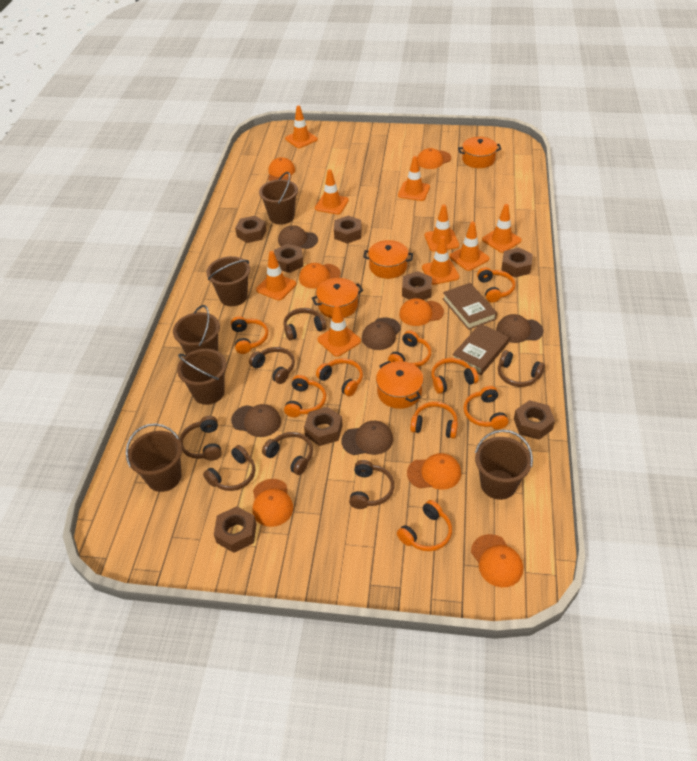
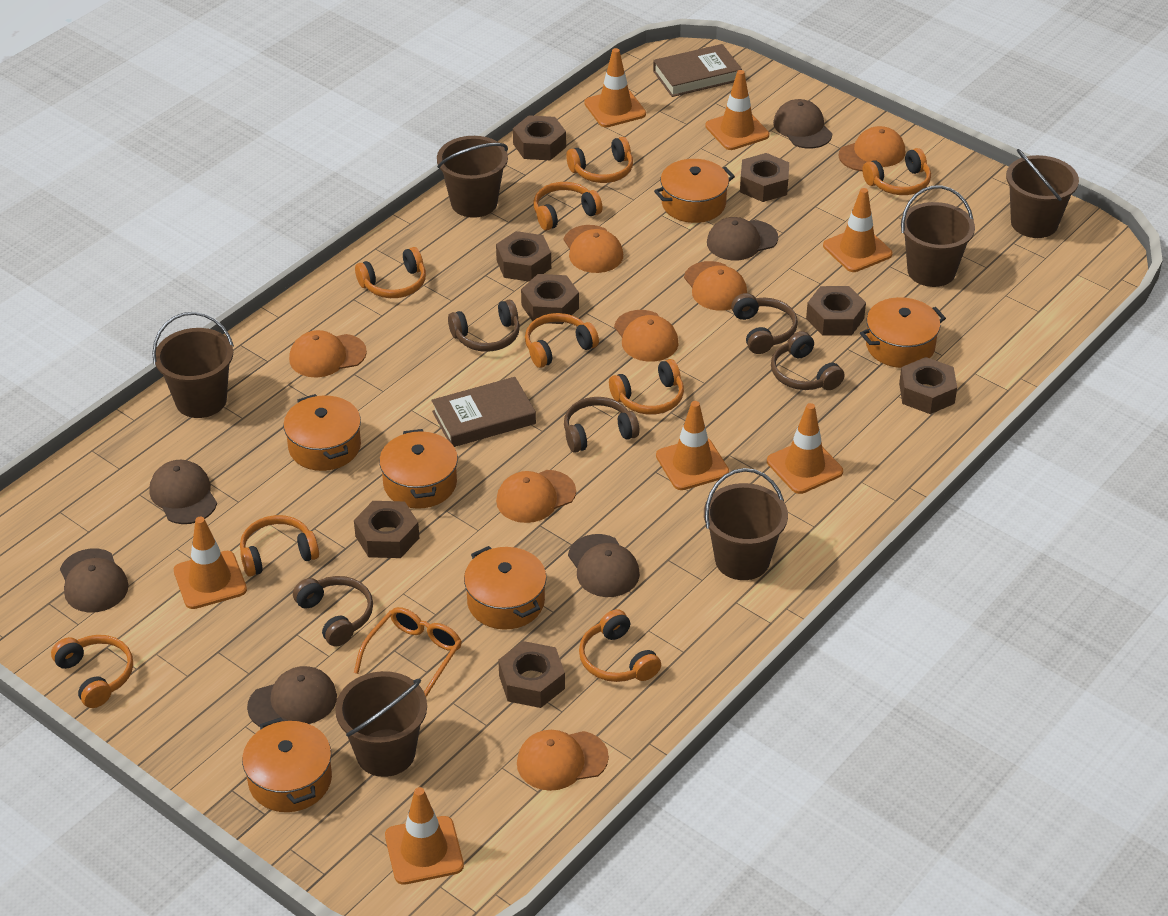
brown cap: [231,404,281,437] [278,225,318,249] [341,421,393,455] [362,317,401,350] [496,314,543,343] = 5 -> [60,548,129,613] [149,460,217,524] [247,666,337,727] [568,534,640,597] [707,217,778,260] [773,99,832,148] = 6
brown headphones: [180,416,222,461] [203,445,255,491] [249,347,295,384] [262,432,313,475] [283,308,326,340] [349,460,394,509] [498,350,545,387] = 7 -> [293,576,373,646] [448,300,520,352] [564,397,639,453] [731,293,798,354] [771,331,845,390] = 5
orange glasses: none = 0 -> [354,607,462,697] = 1
orange pot: [312,278,363,318] [363,240,413,279] [376,361,424,409] [458,137,501,168] = 4 -> [242,717,332,812] [283,394,361,471] [379,429,458,509] [464,546,547,630] [654,159,735,223] [860,297,946,368] = 6
orange traffic cone: [256,251,296,301] [285,105,318,148] [315,169,349,215] [317,304,361,357] [398,156,430,201] [422,236,459,285] [424,205,459,252] [449,222,489,271] [482,204,522,253] = 9 -> [174,517,247,609] [385,787,464,885] [584,48,646,127] [656,401,729,490] [705,70,769,150] [767,403,843,494] [823,188,893,272] = 7

